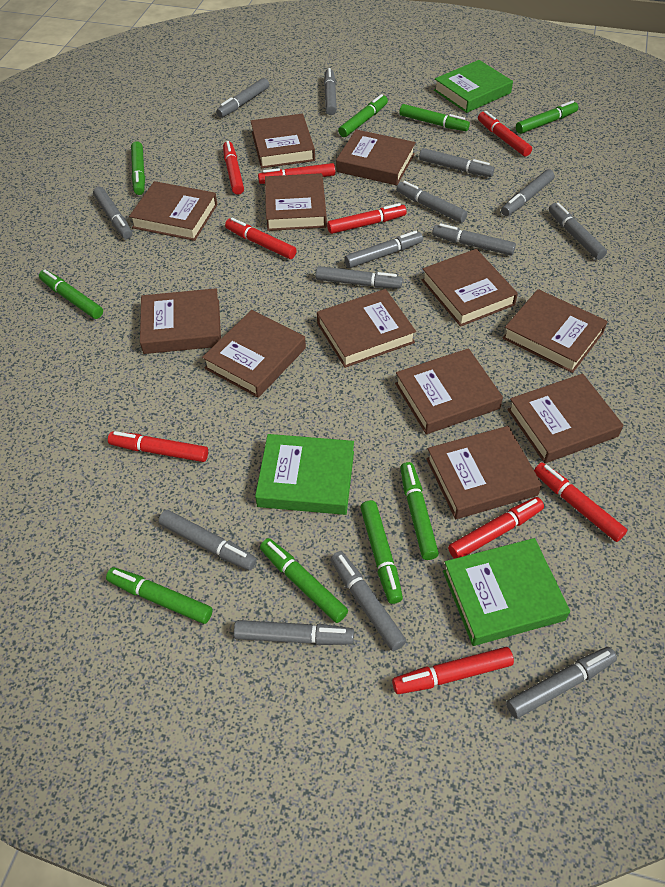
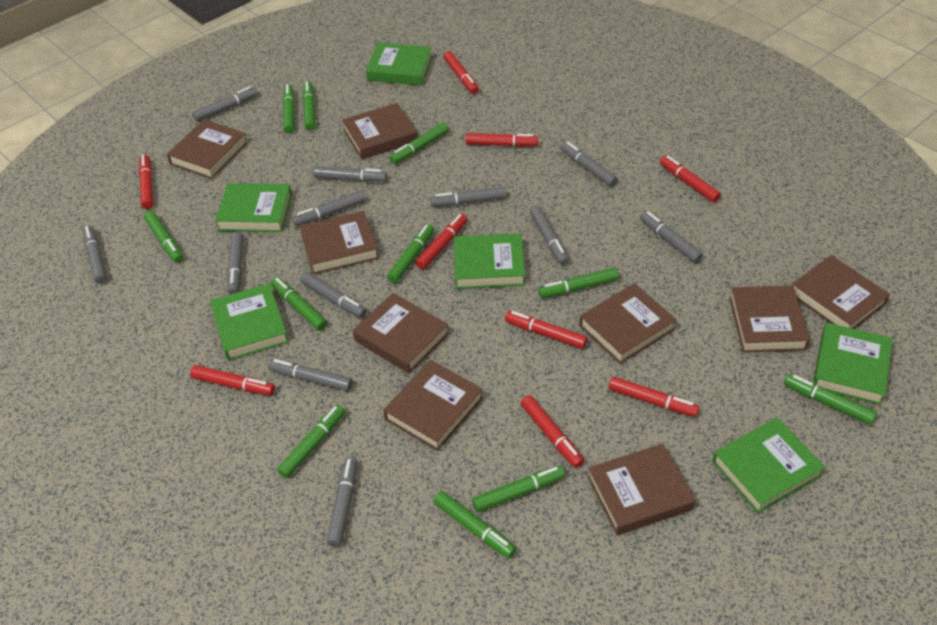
brown book: [129,181,217,241] [140,288,221,354] [202,310,306,398] [251,114,315,168] [265,173,327,231] [317,289,416,368] [336,129,416,185] [395,348,503,434] [422,249,518,327] [426,426,542,519] [503,289,608,373] [507,374,624,463] = 12 -> [167,119,248,179] [300,211,379,275] [342,103,417,159] [353,293,449,374] [383,360,483,451] [579,283,677,364] [588,444,695,535] [729,285,810,353] [792,255,890,329] = 9
green book: [255,434,354,515] [434,60,513,113] [443,538,570,646] = 3 -> [210,283,289,361] [215,183,292,232] [366,42,432,86] [454,233,525,289] [712,417,825,513] [813,323,893,405] = 6
green marker: [39,270,103,319] [106,567,213,624] [131,141,145,195] [260,538,348,623] [338,94,388,137] [360,500,403,604] [399,104,470,131] [400,462,439,560] [516,101,578,134] = 9 -> [144,210,183,263] [271,277,327,331] [277,404,345,478] [283,84,295,133] [302,81,316,130] [387,224,434,283] [390,122,449,164] [433,491,516,558] [472,465,565,512] [538,267,619,298] [784,374,877,425] = 11
grey marker: [93,186,132,239] [158,510,257,570] [216,78,269,118] [234,620,354,645] [315,266,403,289] [324,68,337,115] [330,551,406,651] [344,231,423,268] [396,181,468,223] [419,148,494,177] [432,223,516,256] [501,169,555,216] [506,647,617,719] [549,203,607,260] = 14 -> [83,225,107,284] [193,86,258,121] [227,232,243,294] [268,359,353,391] [292,190,366,226] [300,272,367,318] [313,166,387,182] [326,457,357,547] [431,186,507,207] [530,206,569,265] [560,141,618,187] [640,211,703,263] = 12

